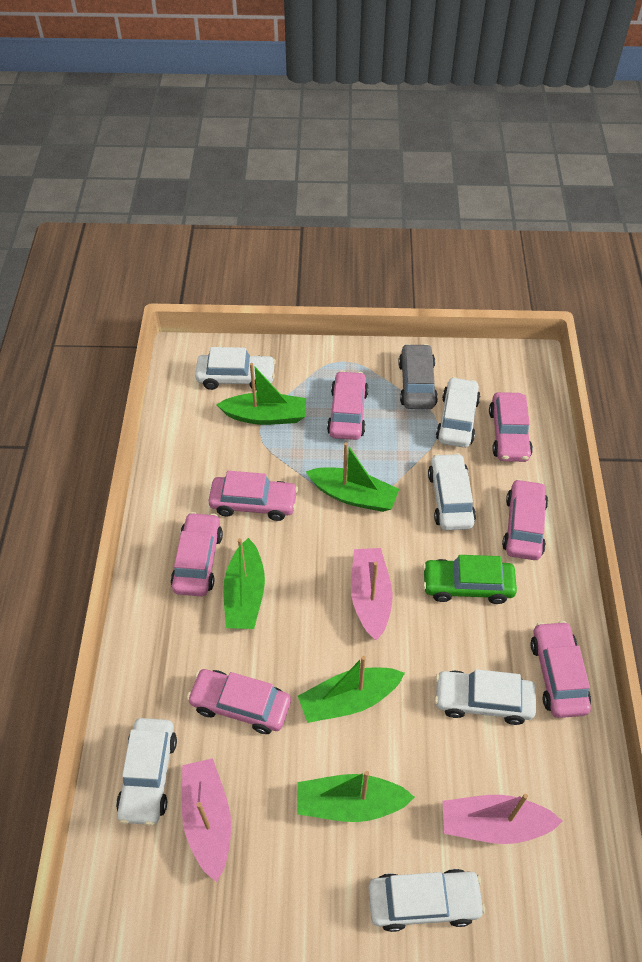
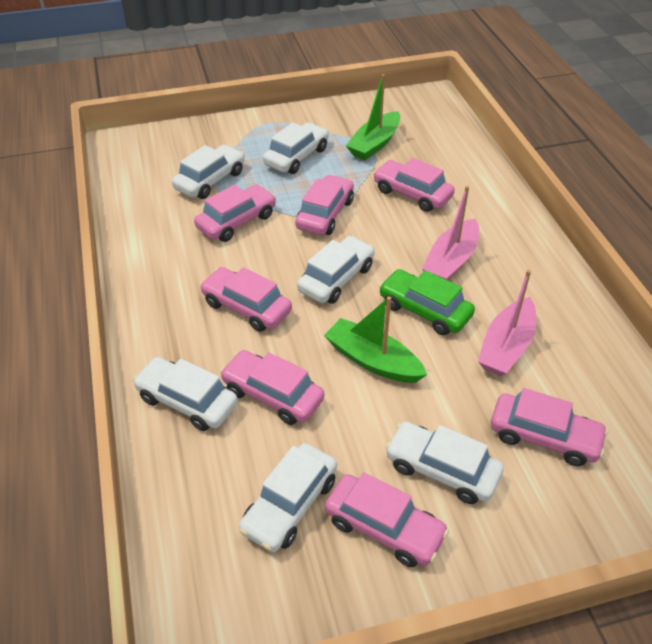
green boat: [216,363,306,425] [223,538,265,629] [297,771,415,822] [298,656,405,723] [306,442,399,512] = 5 -> [324,297,427,383] [346,74,400,160] = 2
grey car: [398,344,438,409] = 1 -> none = 0
pink boat: [182,758,231,882] [351,548,392,641] [443,794,562,844] = 3 -> [422,186,479,280] [478,270,536,376] = 2

